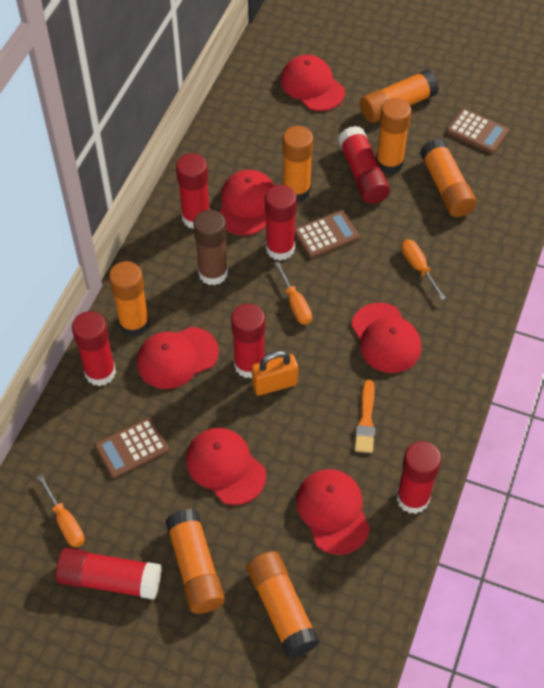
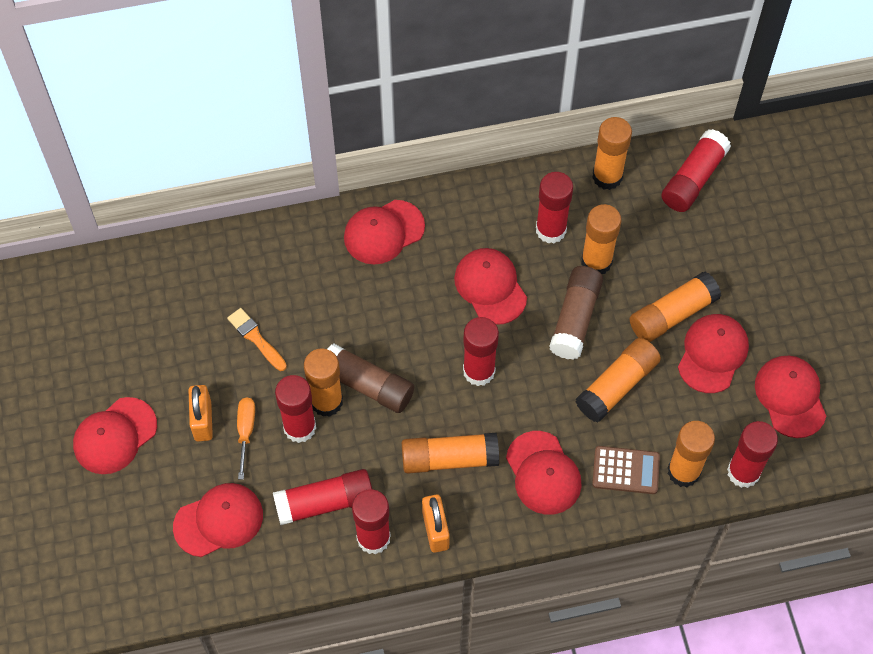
brown calculator: [95,418,169,478] [295,211,359,258] [447,109,509,154] = 3 -> [592,446,660,494] = 1
brown glue stick: [193,210,228,286] = 1 -> [328,343,414,413] [549,266,603,360] = 2
orange padlock: [252,350,298,396] = 1 -> [189,385,213,442] [422,495,450,553] = 2
orange screwdriver: [37,474,85,548] [274,261,312,325] [401,239,446,300] = 3 -> [237,398,255,480] = 1
red cap: [137,327,219,389] [186,428,266,505] [220,170,275,235] [281,55,345,111] [296,469,370,555] [351,303,422,373] = 6 -> [73,397,157,474] [173,483,263,557] [344,200,425,265] [454,248,527,325] [506,431,582,515] [678,314,749,393] [755,356,826,438] = 7

